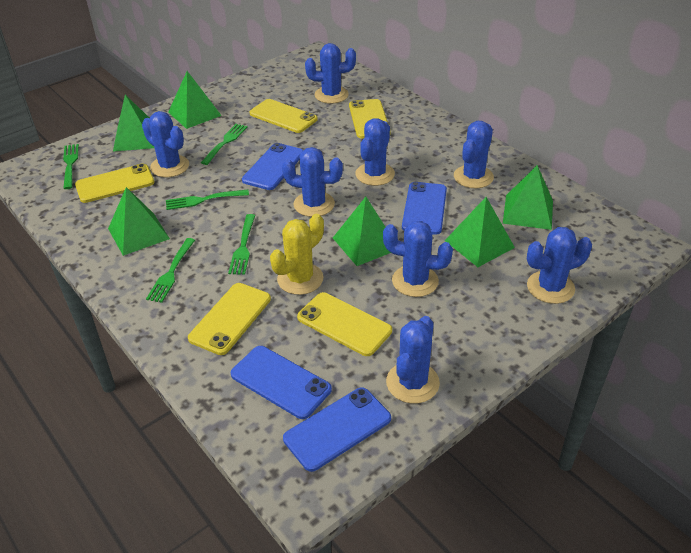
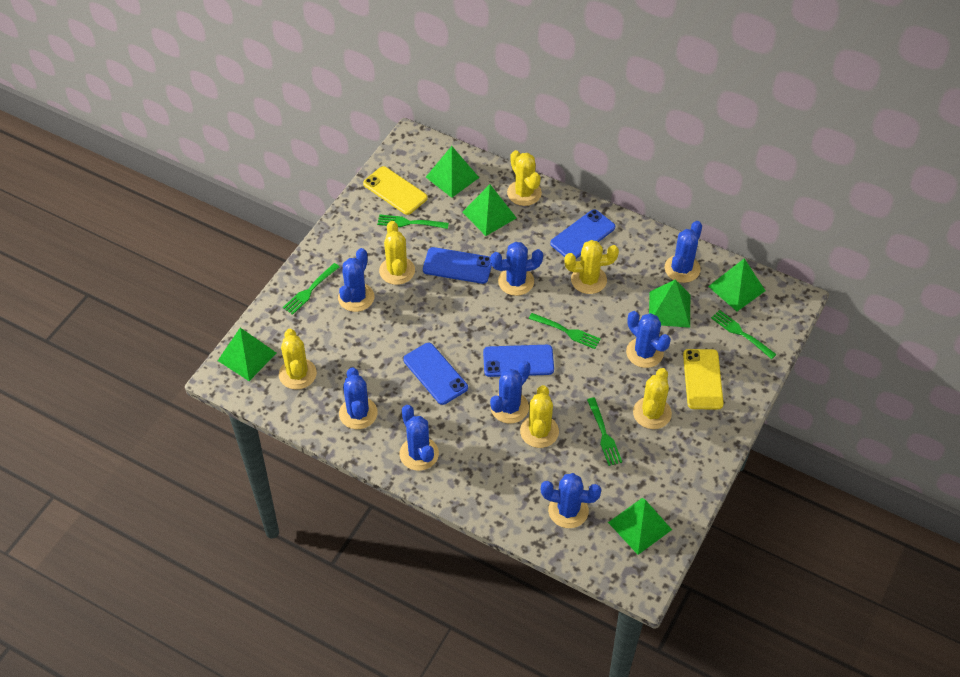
yellow cactus: [270,214,324,295] = 1 -> [279,329,317,390] [379,221,415,285] [507,150,542,206] [520,385,559,448] [564,240,619,294] [633,368,672,429] = 6
yellow phone: [75,163,155,203] [188,283,271,355] [249,99,318,133] [297,292,392,356] [349,99,391,139] = 5 -> [363,166,427,215] [683,349,724,409] = 2

